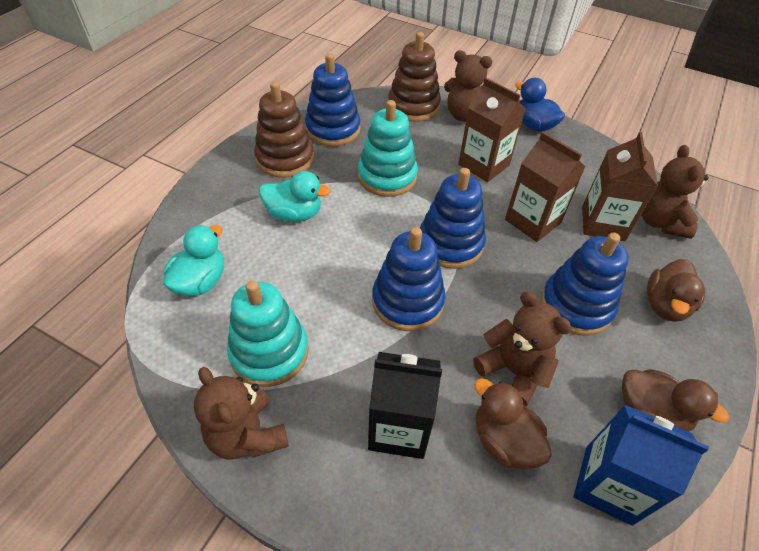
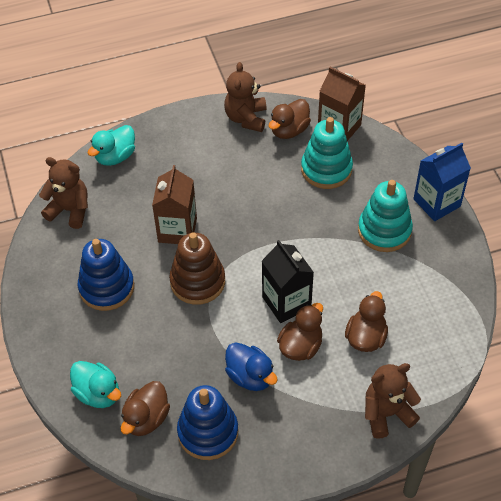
blue stacking toy: [305,53,361,146] [372,227,446,331] [420,168,486,269] [541,233,629,336] = 4 -> [78,239,134,311] [177,385,239,460] = 2
brown carton: [458,78,526,182] [505,132,585,242] [582,132,658,241] = 3 -> [152,165,197,244] [318,67,366,141] = 2
brown duck: [474,378,552,469] [622,369,729,432] [647,259,705,322] = 3 -> [121,381,170,436] [269,99,311,139] [277,303,323,361] [345,291,388,352] = 4
brown stacking toy: [254,82,314,178] [388,32,441,122] = 2 -> [169,232,225,305] = 1
brown teddy bear: [194,367,289,460] [444,50,492,122] [473,292,572,406] [641,145,709,239] = 4 -> [39,157,88,229] [224,62,267,132] [365,363,421,439] = 3

